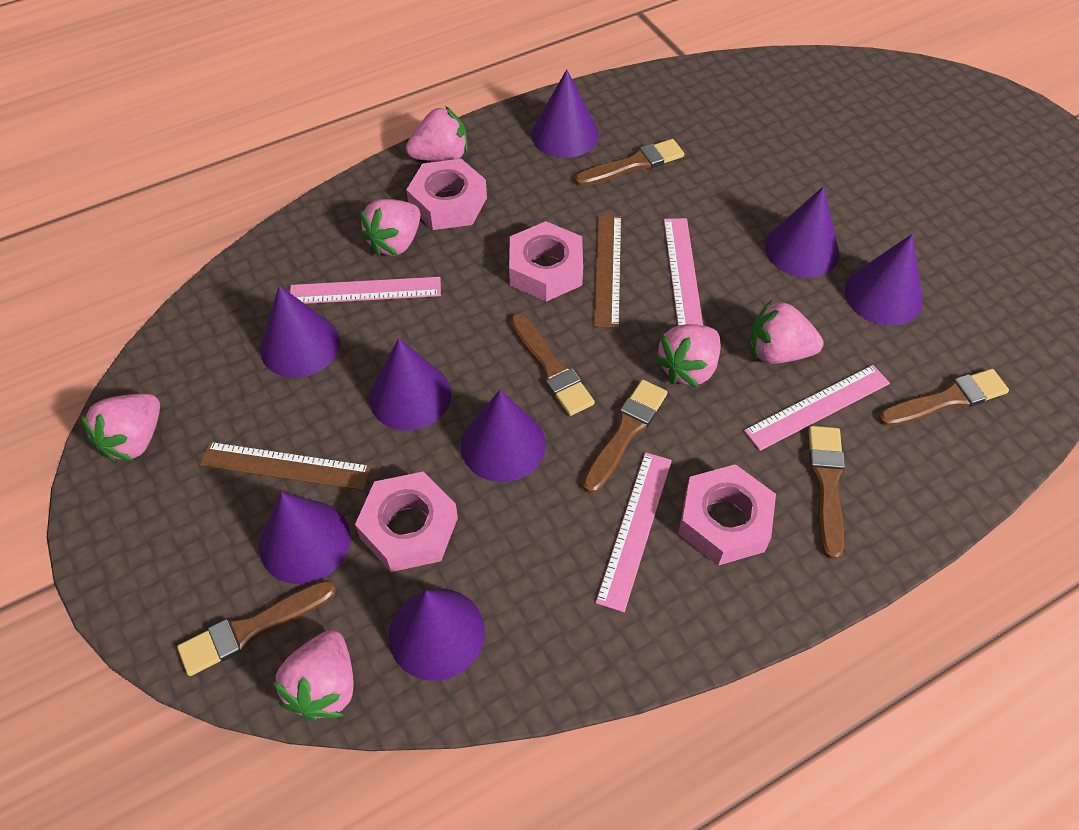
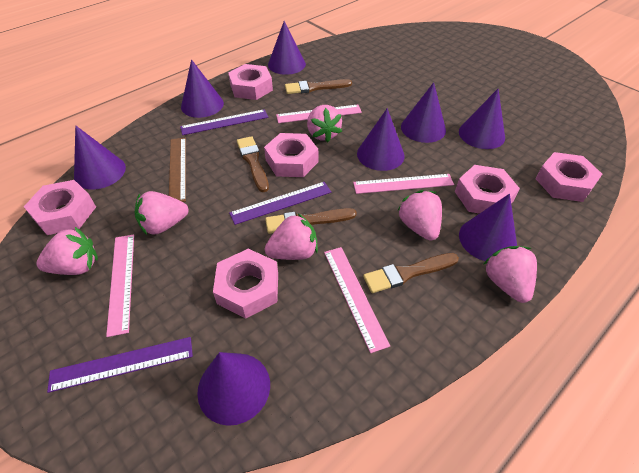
brown brush: [177,580,336,676] [510,313,595,416] [575,139,684,186] [583,380,667,493] [808,426,845,560] [878,369,1009,426] = 6 -> [237,136,269,192] [265,208,357,234] [285,79,352,94] [363,253,459,293] = 4
brown ruler: [200,442,371,490] [594,215,621,328] = 2 -> [169,138,186,202] = 1
pink nut: [355,472,458,572] [406,159,487,230] [509,221,583,302] [679,464,776,566] = 4 -> [24,180,96,235] [213,249,278,319] [228,64,273,100] [264,133,318,177] [455,165,520,214] [536,152,602,202] = 6
purple ruler: none = 0 -> [47,337,193,393] [180,109,268,135] [229,182,331,225] = 3

